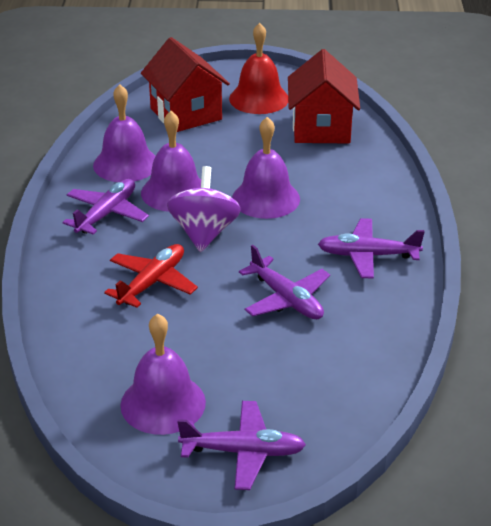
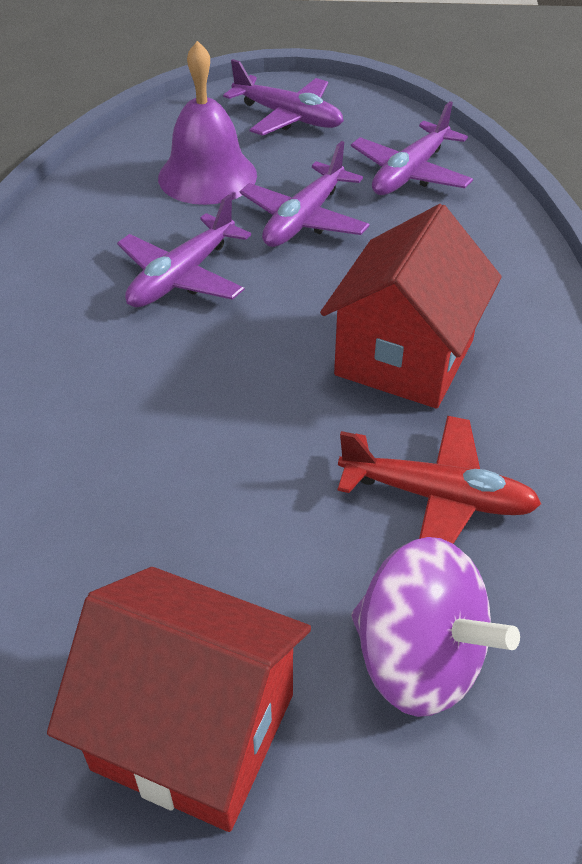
purple bell: [93,84,156,182] [120,313,206,435] [141,111,201,212] [232,117,300,219] = 4 -> [158,41,257,205] = 1
red bell: [229,23,288,114] = 1 -> none = 0

